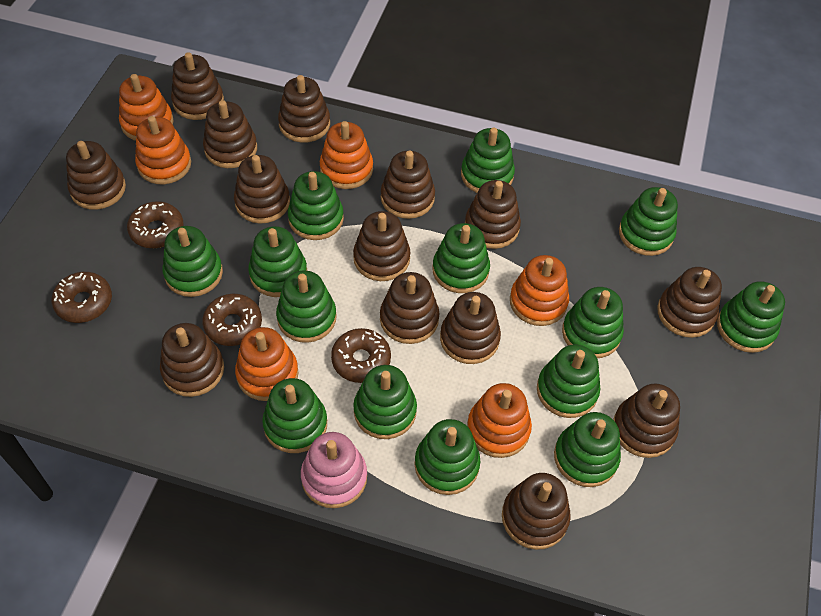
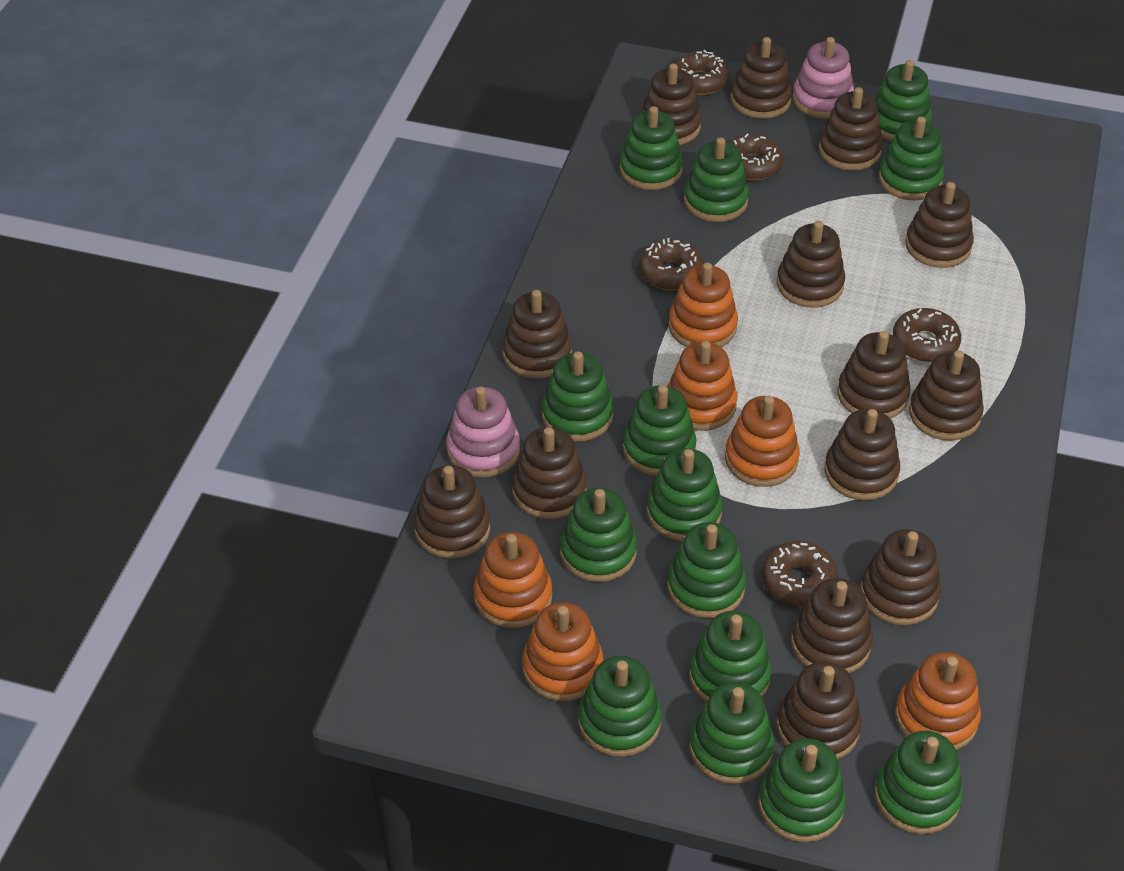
brown donut: [52,272,112,323] [127,201,184,248] [202,294,262,346] [331,328,391,383] = 4 -> [639,238,704,290] [674,50,730,95] [728,134,784,181] [761,541,838,606] [893,308,961,362] = 5
pink stacking toy: [301,432,367,508] = 1 -> [446,387,520,478] [792,37,854,119] = 2

